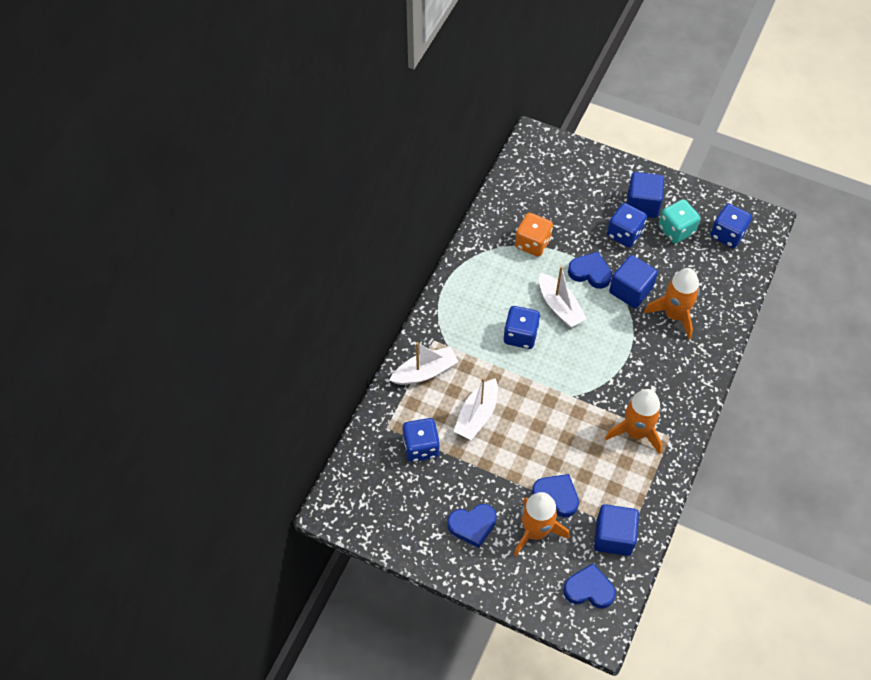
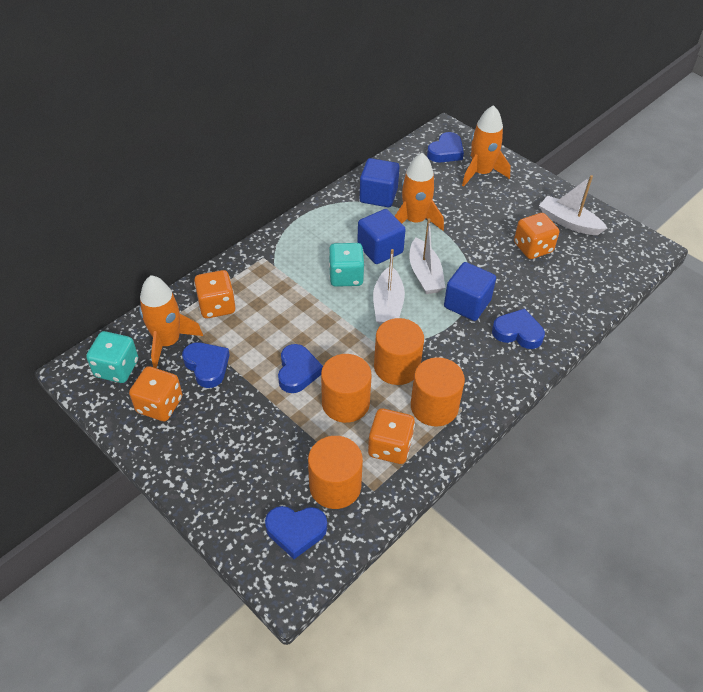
blue dice: [403,418,440,462] [503,306,540,349] [607,203,647,247] [710,204,752,248] = 4 -> none = 0
blue heart: [447,504,497,548] [532,474,579,517] [563,563,616,609] [568,252,612,289] = 4 -> [182,342,230,388] [265,506,327,559] [278,344,323,393] [427,132,464,162] [492,308,545,349] = 5
orange cylinder: none = 0 -> [308,436,363,509] [321,354,372,423] [374,318,424,385] [411,357,465,427] = 4
orange dice: [515,213,553,257] = 1 -> [129,366,183,421] [194,270,236,318] [368,408,415,464] [514,213,559,259] = 4
turquoise dice: [658,199,700,244] = 1 -> [86,331,138,383] [329,243,364,287] = 2

